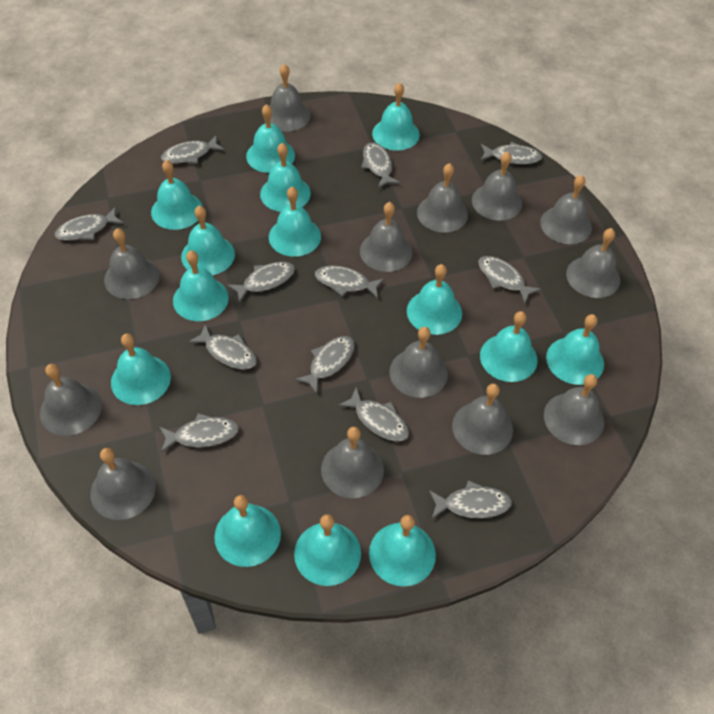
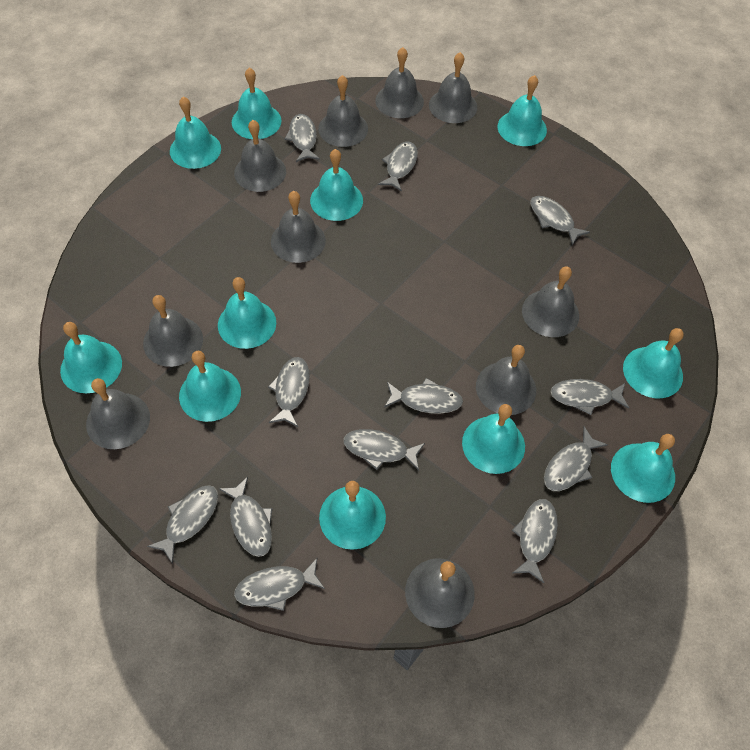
grey bell: [40,364,102,436] [90,448,156,520] [104,228,159,299] [264,64,311,131] [321,427,384,498] [360,202,413,272] [390,327,448,398] [417,163,468,233] [452,384,513,455] [472,152,522,220] [540,175,592,244] [544,374,604,445] [566,228,620,298] = 13 -> [86,378,150,449] [143,295,203,367] [234,120,286,192] [271,191,326,263] [318,75,368,147] [375,47,424,118] [405,558,475,628] [429,52,477,123] [476,345,536,415] [522,266,579,337] = 10
turquoise bell: [111,333,171,405] [151,160,203,230] [173,251,229,321] [181,206,235,275] [214,495,281,567] [246,104,295,173] [260,143,311,212] [269,187,321,257] [294,514,361,586] [369,515,436,586] [372,83,420,151] [407,264,462,335] [480,311,537,382] [546,314,604,385] = 14 -> [60,322,122,393] [170,96,221,169] [179,351,241,422] [218,277,276,349] [232,68,281,139] [310,149,363,221] [319,481,386,550] [462,404,525,474] [497,75,547,146] [611,434,675,503] [623,328,684,398] = 11

